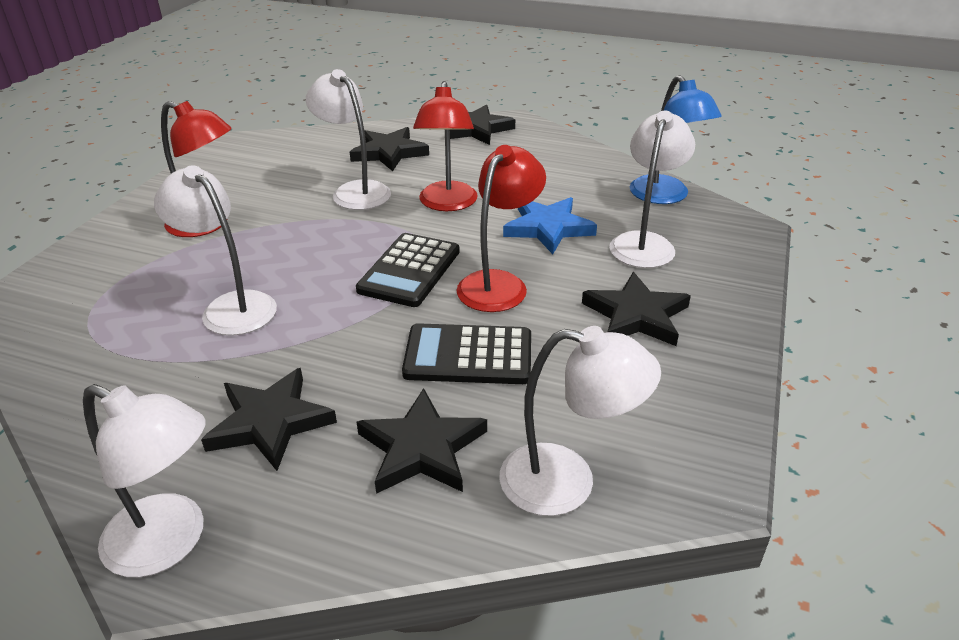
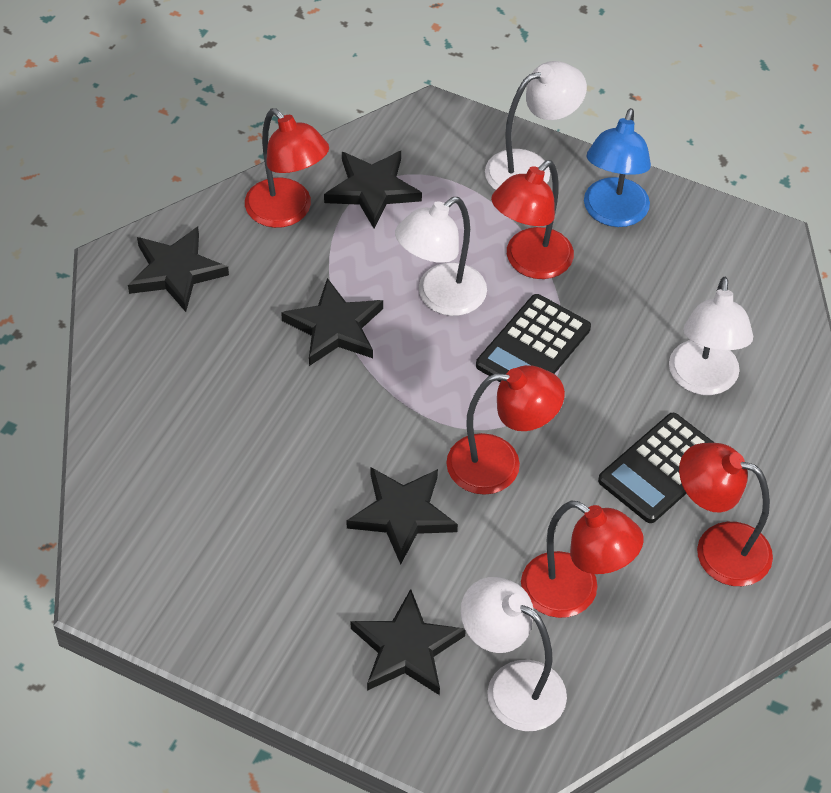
blue star: [503,197,597,254] = 1 -> none = 0
red lamp: [161,101,232,237] [413,81,478,211] [457,145,546,312] = 3 -> [245,108,329,228] [446,365,565,495] [491,160,574,279] [521,501,644,618] [679,443,773,586] = 5
white lamp: [83,384,206,577] [154,165,277,336] [306,69,391,210] [499,326,661,516] [609,110,695,268] = 5 -> [395,197,487,316] [461,577,567,731] [485,61,587,190] [669,277,753,395] = 4

